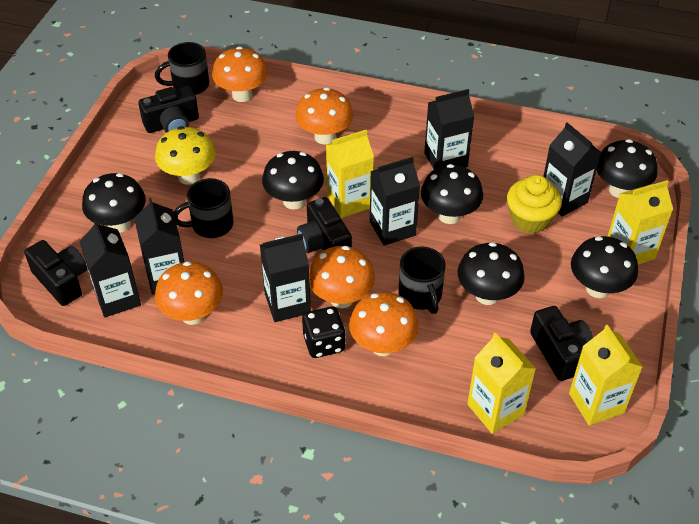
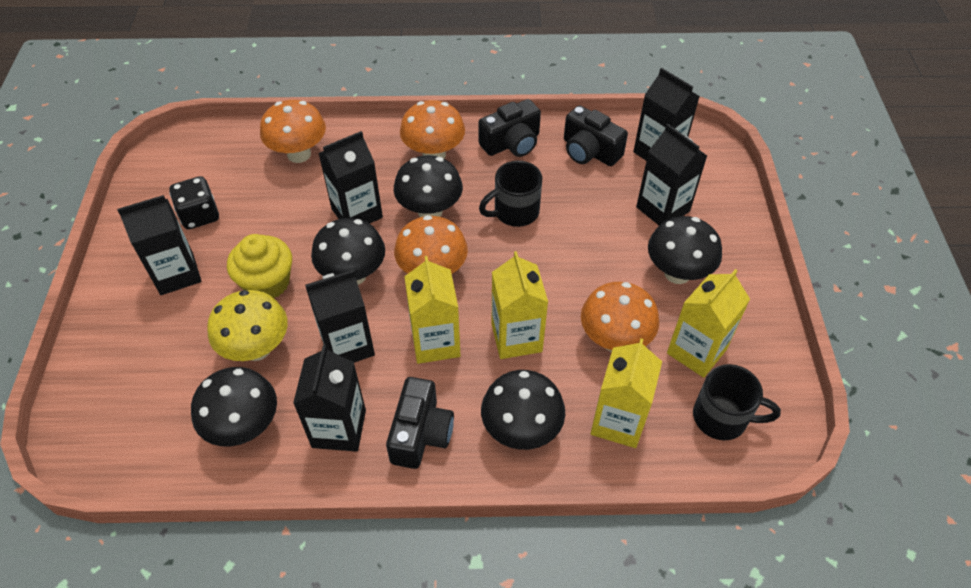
black camera: [24,240,87,306] [138,86,199,133] [297,197,352,253] [530,306,593,381] = 4 -> [386,377,454,469] [478,99,541,157] [564,105,628,166] = 3
black mug: [155,42,209,95] [173,178,233,238] [399,247,446,314] = 3 -> [479,161,542,227] [693,364,781,440] = 2
black mushroom: [82,173,146,233] [262,151,324,210] [421,164,483,224] [457,242,525,305] [571,236,638,298] [597,139,658,198] = 6 -> [191,367,277,446] [311,218,385,285] [394,155,463,217] [481,370,565,450] [648,216,722,284] = 5
orange mushroom: [155,261,223,325] [212,46,268,102] [295,87,354,145] [309,246,375,308] [349,292,419,356] = 5 -> [260,100,326,163] [394,215,468,274] [400,100,465,159] [581,282,659,352] = 4

